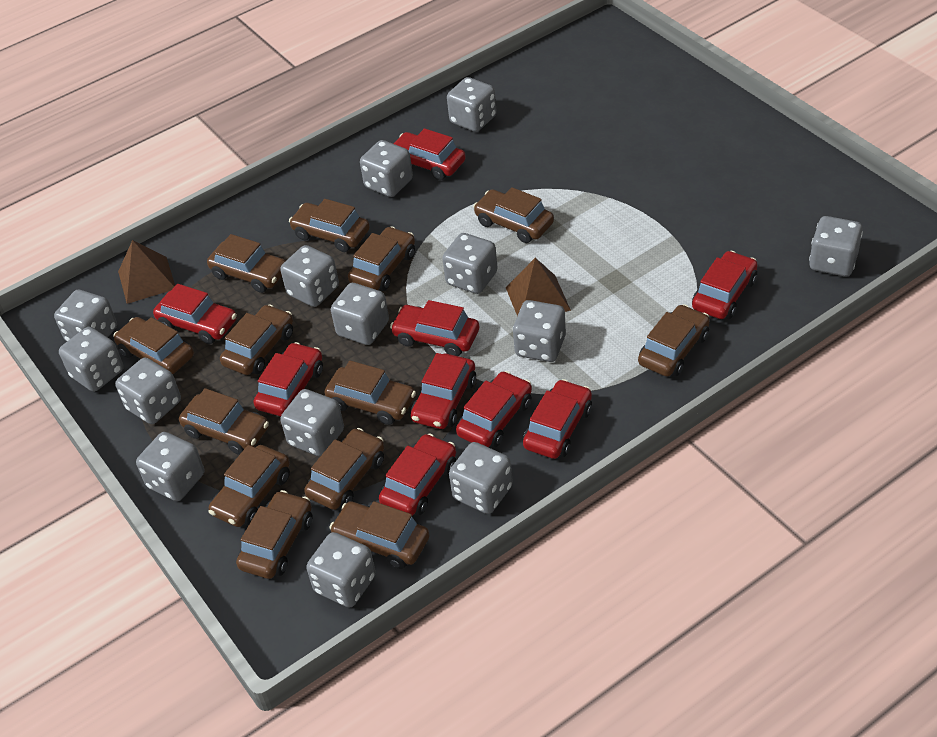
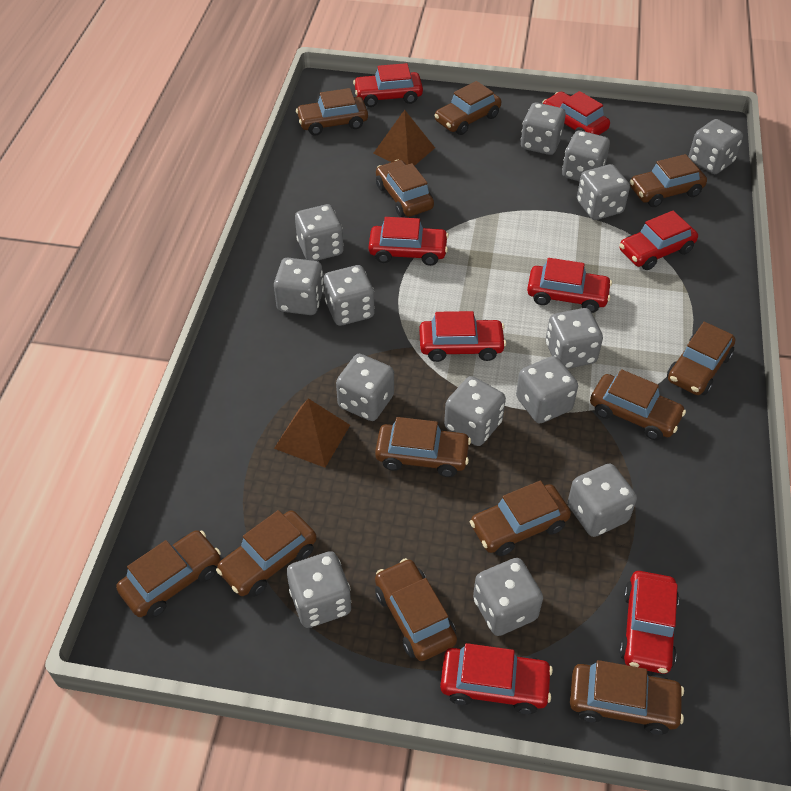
brown car: [113,317,194,374] [179,388,269,455] [207,234,286,293] [209,445,290,527] [220,304,293,375] [236,490,313,579] [289,199,370,252] [304,428,384,510] [325,361,416,425] [329,501,430,569] [348,226,415,291] [473,187,554,243] [638,304,710,377] = 13 -> [116,530,221,618] [216,510,317,597] [296,88,368,135] [375,417,471,477] [375,558,457,661] [376,160,434,217] [434,81,501,135] [470,481,571,556] [570,660,684,735] [590,369,686,440] [630,154,707,207] [667,322,735,395] = 12
red car: [153,284,237,344] [253,342,323,417] [379,433,456,516] [390,300,479,356] [394,128,466,180] [411,353,476,429] [456,371,532,448] [523,379,592,459] [692,251,758,319] = 9 -> [353,63,423,107] [369,217,449,266] [419,311,506,362] [440,643,553,714] [527,258,612,313] [542,91,610,135] [619,211,698,270] [619,571,679,674] = 8

